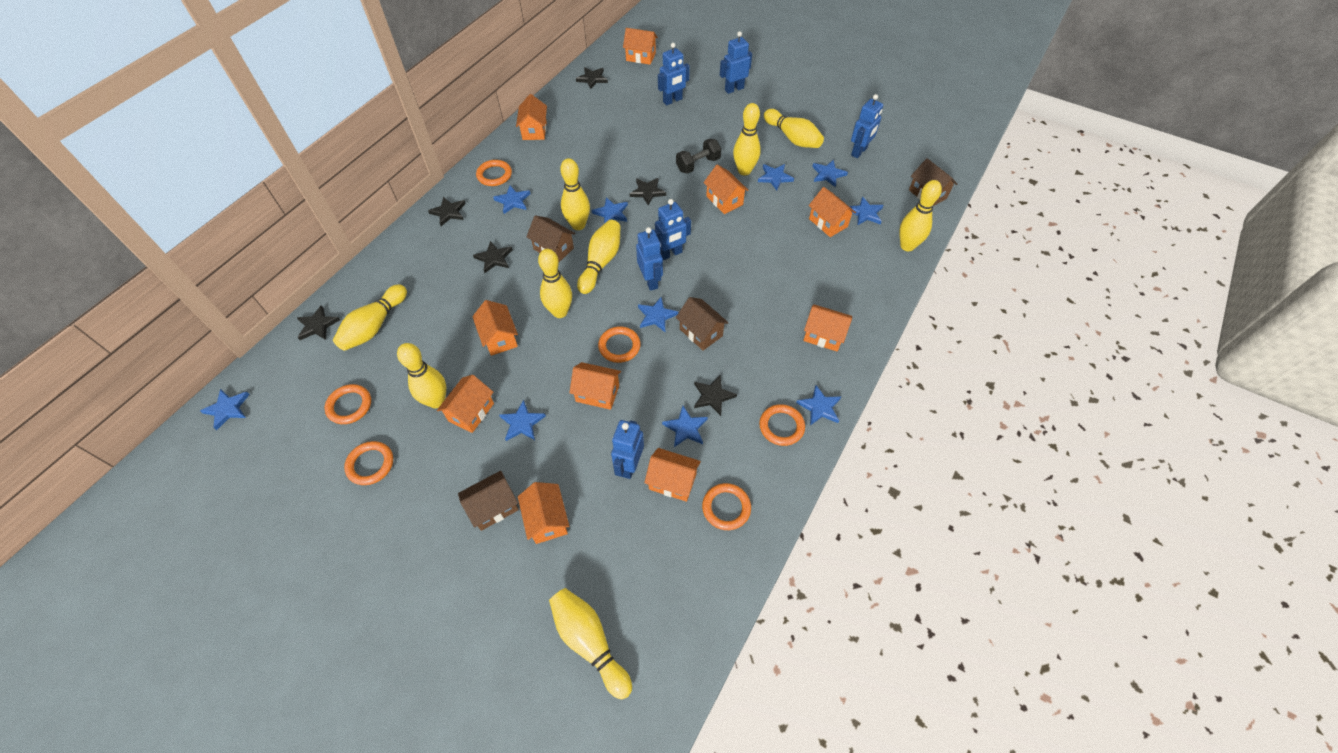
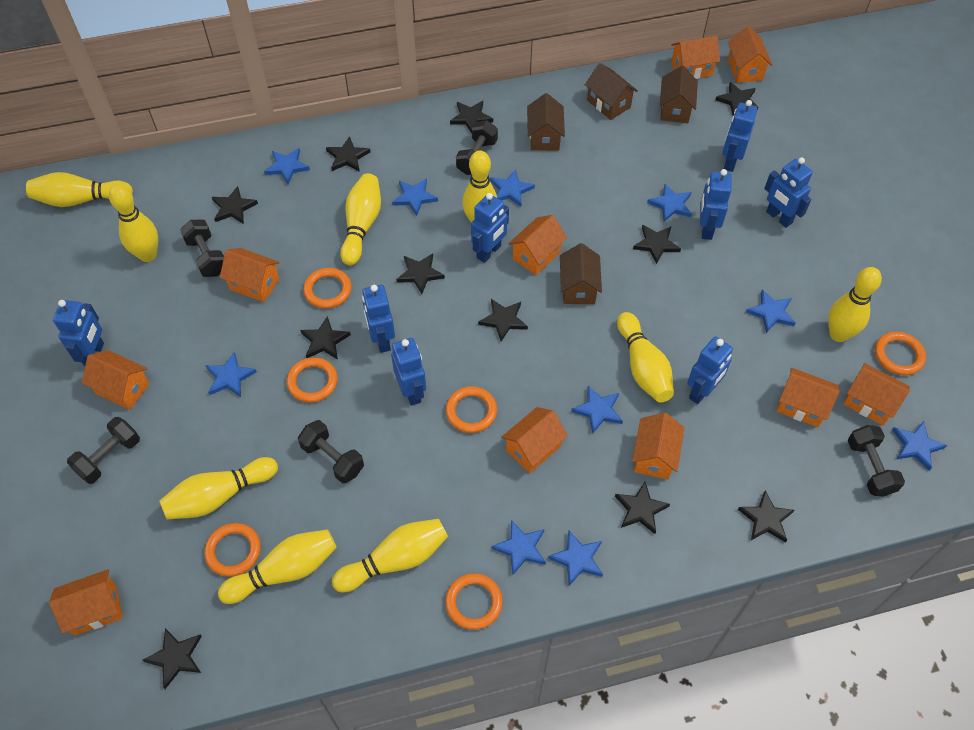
black dumbbell: [676,139,721,174] = 1 -> [67,417,140,484] [180,220,224,277] [298,420,364,483] [456,120,498,175] [848,425,905,497] = 5
black star: [296,305,340,340] [428,197,466,226] [473,241,513,273] [576,67,608,89] [630,178,666,206] [694,376,737,416] = 6 -> [143,628,202,689] [212,186,258,224] [300,316,351,360] [326,136,370,172] [396,253,445,294] [450,101,493,133] [478,299,528,342] [615,482,670,534] [633,225,681,264] [716,82,758,116] [738,490,794,543] = 11
blue robot: [611,420,644,479] [636,227,663,291] [655,199,691,260] [658,43,690,105] [720,31,752,94] [851,94,883,158] = 6 -> [53,300,104,366] [362,285,395,353] [391,338,426,406] [471,193,509,263] [687,337,733,404] [700,169,731,240] [722,100,758,172] [764,157,813,228] = 8

